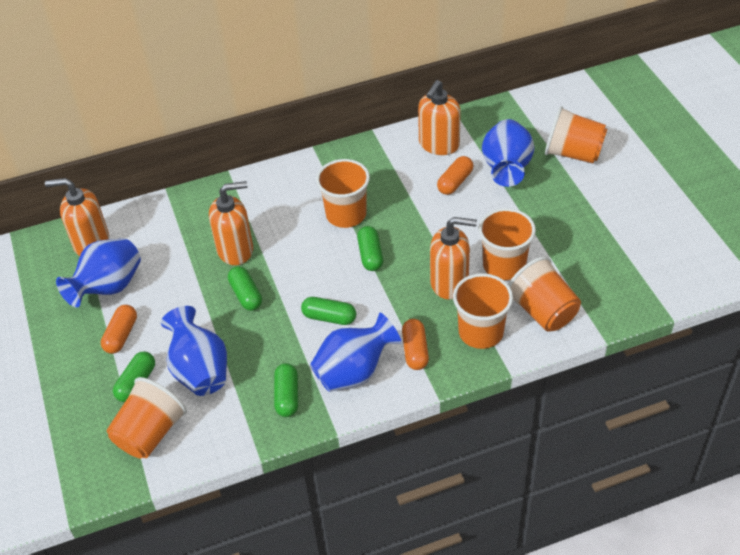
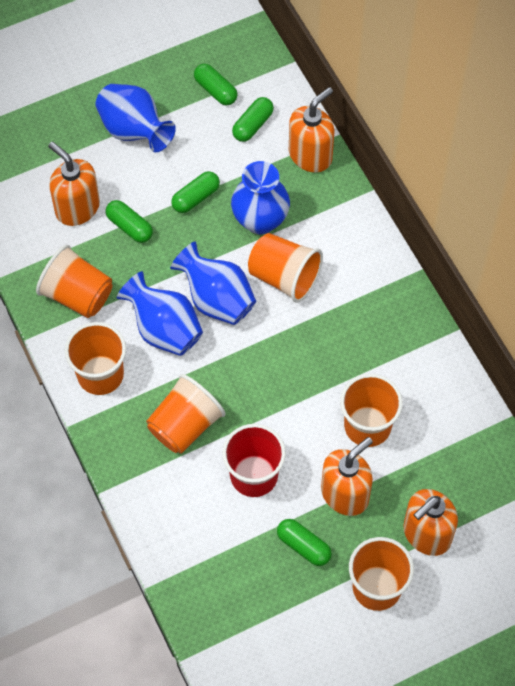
orange capsule: [101,305,137,354] [402,319,429,370] [437,156,473,195] = 3 -> none = 0
red cup: none = 0 -> [222,424,286,497] = 1

